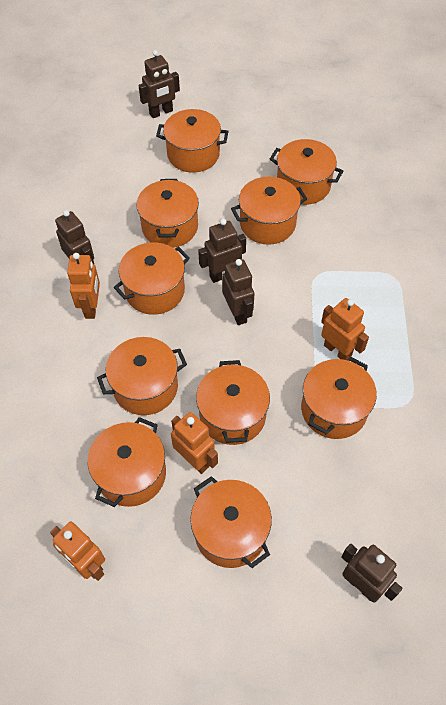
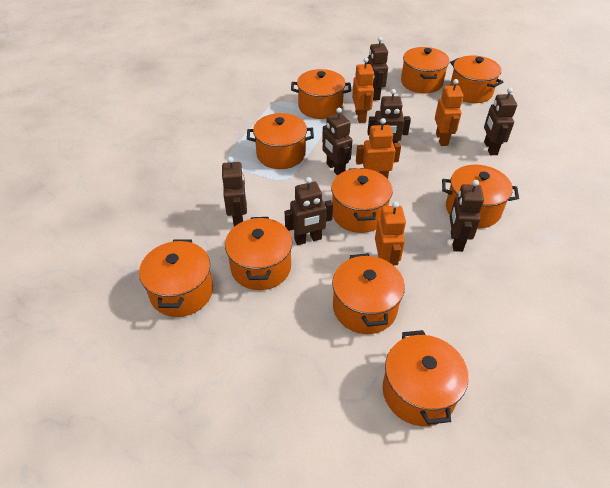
brown robot: [55,210,94,264] [138,50,180,118] [198,219,246,283] [222,259,254,325] [341,544,403,602] = 5 -> [222,157,247,227] [285,177,333,245] [322,108,352,176] [367,37,388,101] [367,89,411,144] [450,180,484,252] [484,88,517,155] = 7

